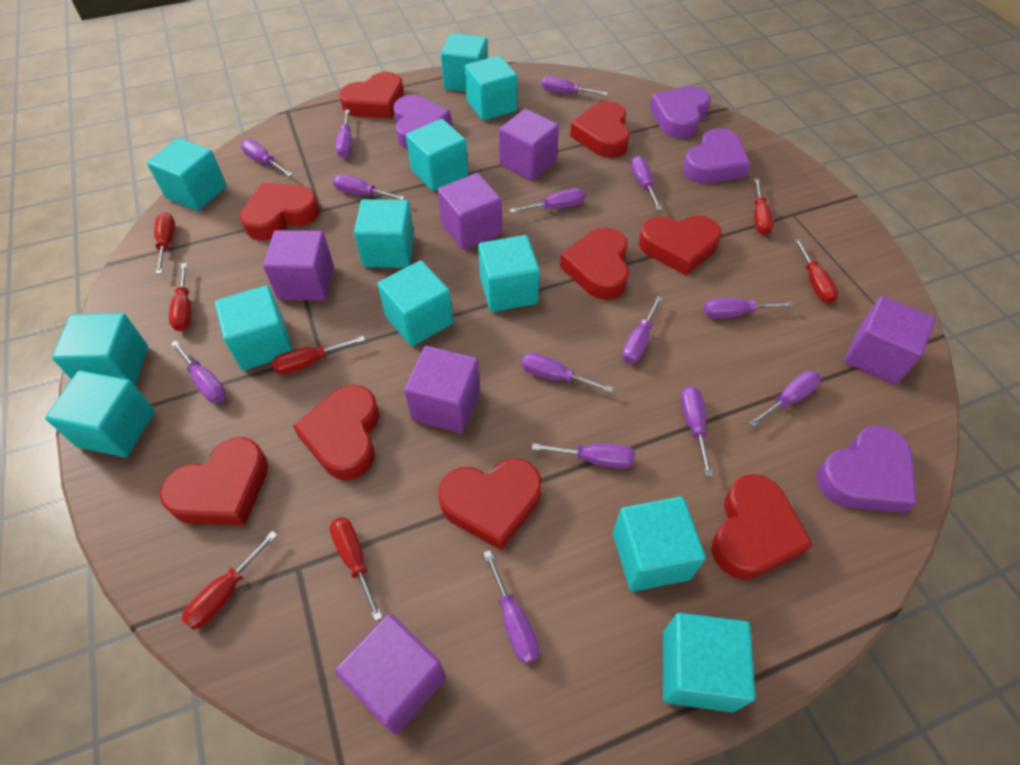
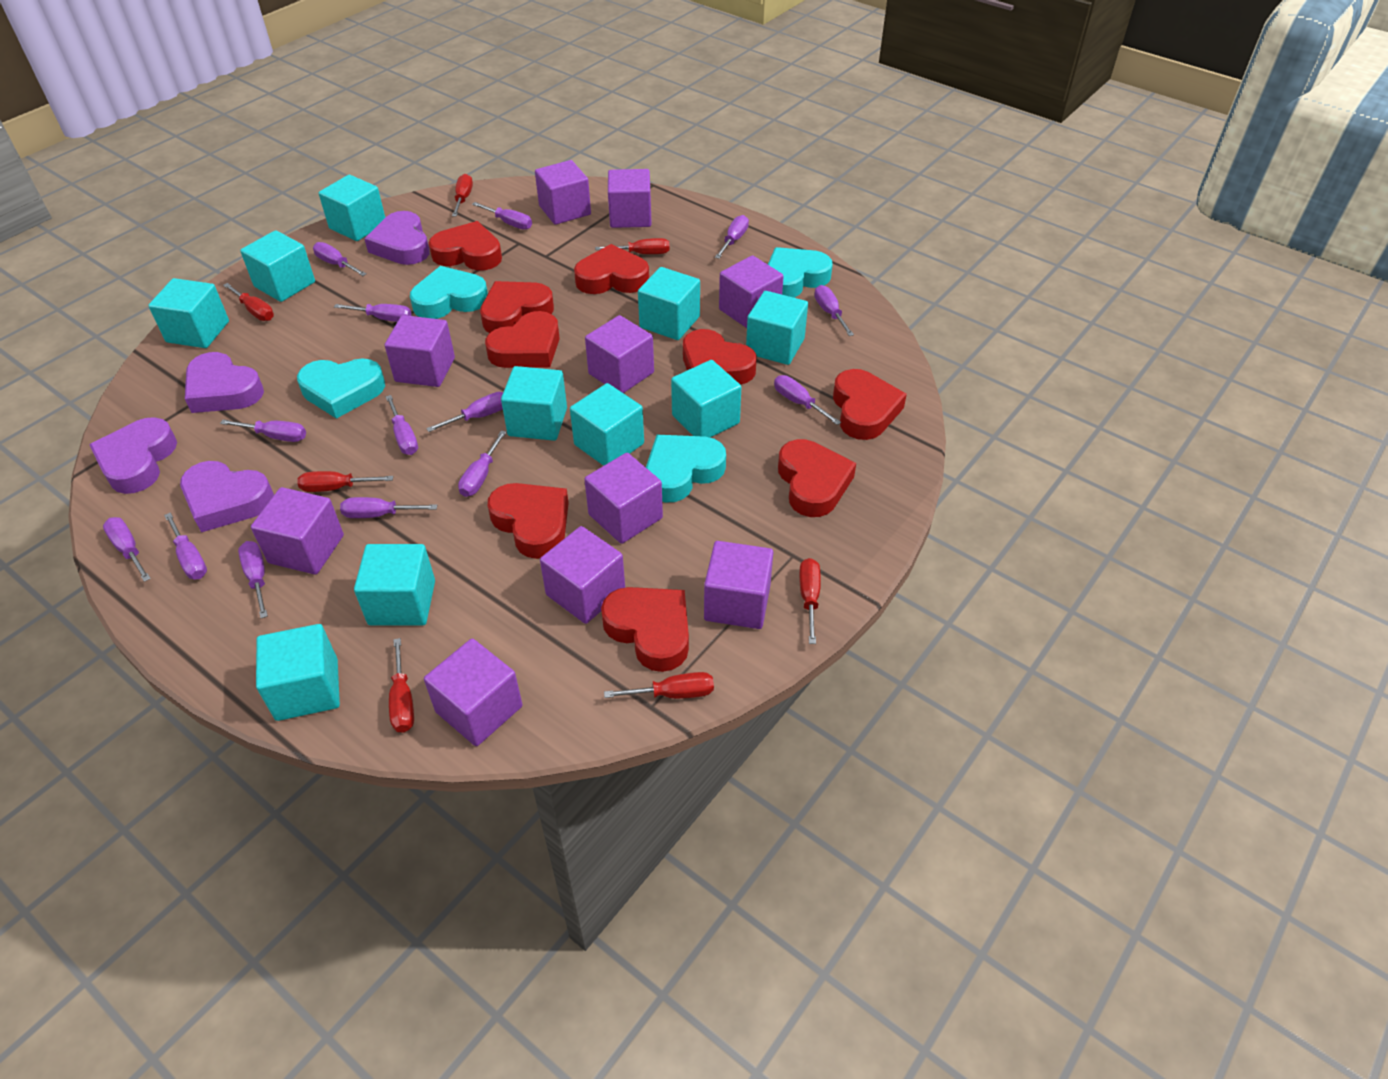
purple cube: [263,230,334,301] [335,614,446,735] [404,346,480,433] [438,173,502,250] [499,109,559,181] [844,296,936,385] = 6 -> [251,487,344,575] [385,315,455,387] [424,638,522,746] [535,160,591,225] [540,526,625,624] [584,453,663,544] [585,315,654,393] [608,169,652,228] [704,541,773,629] [719,255,784,328] = 10
turquoise cube: [45,371,155,457] [52,313,148,385] [147,138,227,211] [215,285,293,370] [354,199,414,268] [377,260,453,346] [406,119,468,191] [441,33,488,92] [465,55,518,121] [478,235,540,312] [613,497,706,592] [663,613,756,712] = 12 -> [148,278,229,348] [240,230,315,302] [256,624,340,721] [319,175,385,241] [354,544,435,625] [501,366,567,441] [570,383,644,466] [638,267,700,340] [671,360,741,438] [746,291,808,365] = 10
turquoise heart: none = 0 -> [297,359,385,419] [410,266,488,319] [646,435,726,502] [768,247,833,298] = 4

